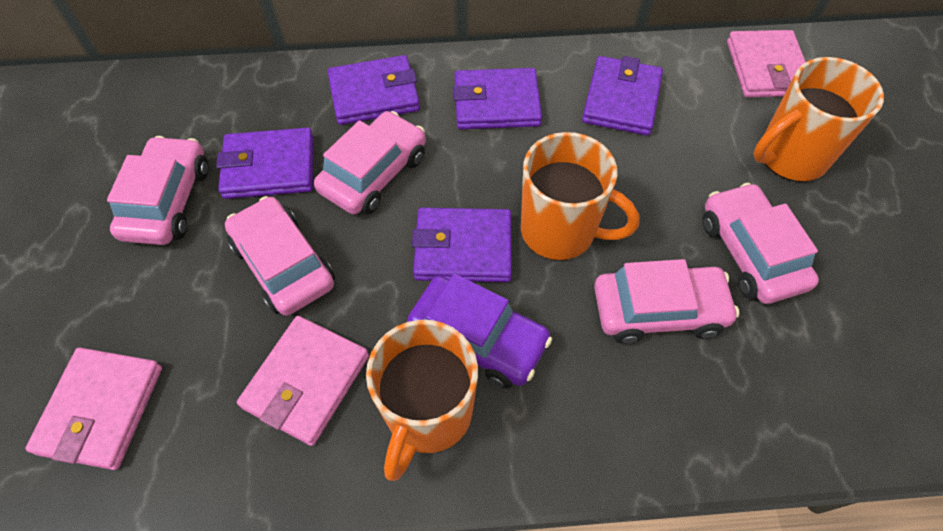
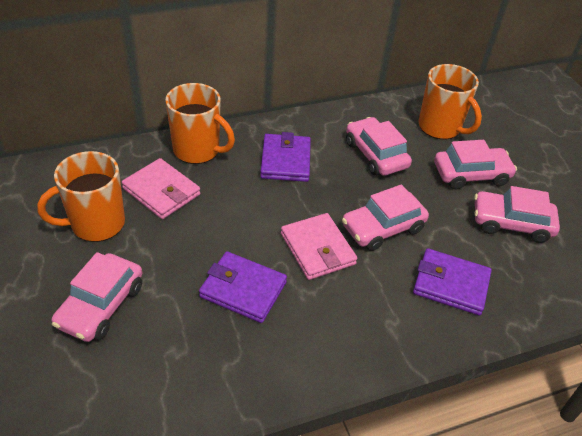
pink wallet: [25,348,162,470] [237,316,369,446] [727,30,806,97] = 3 -> [122,158,200,219] [281,213,357,280] = 2
purple car: [407,273,552,388] = 1 -> none = 0
purple wallet: [216,128,314,199] [328,55,420,125] [412,208,512,282] [453,68,542,129] [582,56,663,136] = 5 -> [199,251,287,323] [260,132,311,182] [413,248,492,315] = 3

